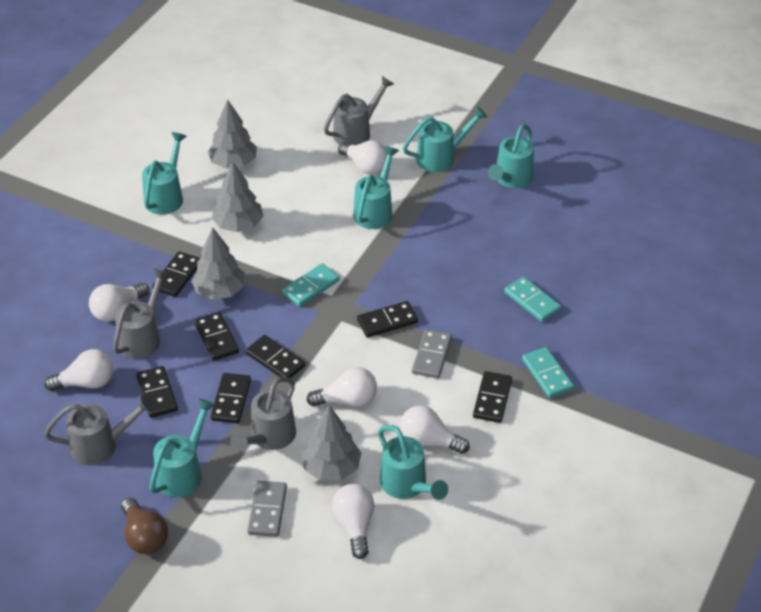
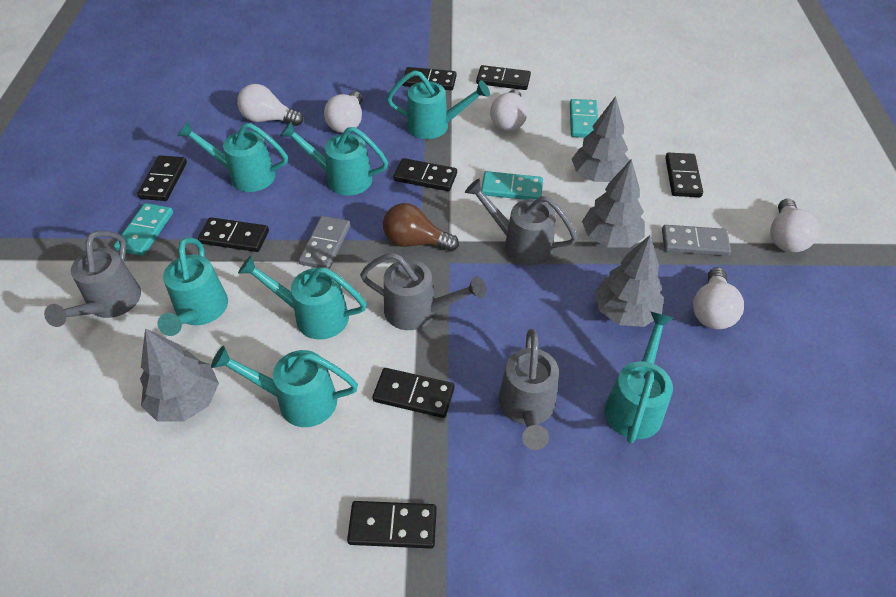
black domino: [136,366,178,418] [152,251,200,297] [194,312,239,361] [211,373,251,423] [246,335,305,378] [357,301,418,338] [473,371,512,423] = 7 -> [137,155,187,201] [198,217,269,252] [347,501,437,549] [372,368,455,418] [394,158,457,191] [402,67,457,90] [476,65,531,90] [665,153,703,197] = 8
turquoise watering can: [142,132,187,215] [149,398,216,497] [353,146,399,229] [378,425,448,500] [403,106,488,172] [488,124,534,188] = 6 -> [157,237,228,336] [178,121,288,192] [211,346,358,427] [238,255,367,339] [280,122,388,196] [387,70,490,139] [604,311,673,443] = 7
white light bulb: [44,349,113,391] [89,283,149,322] [306,367,377,407] [332,484,375,559] [338,140,387,175] [400,405,470,454] = 6 -> [237,84,303,126] [324,91,362,133] [490,90,528,131] [693,267,744,329] [770,199,819,253] = 5

